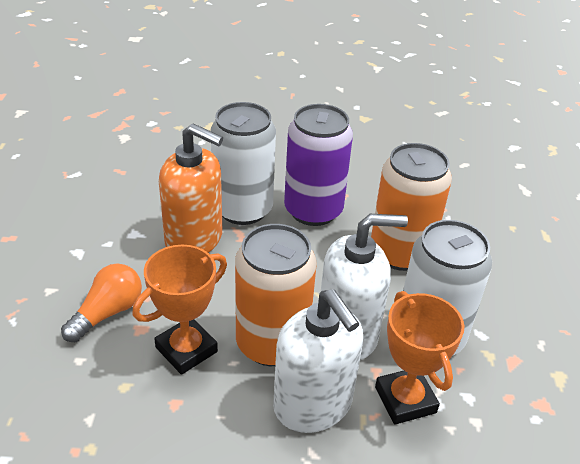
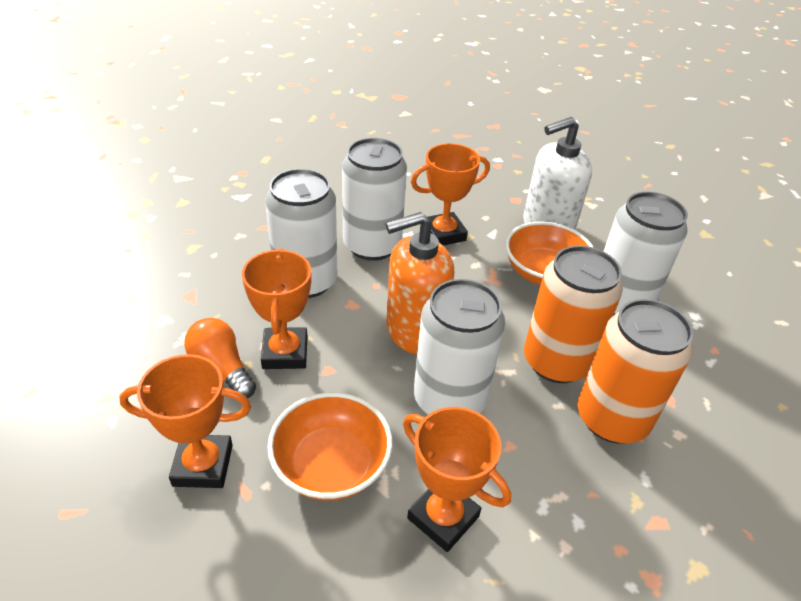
orange bowl: none = 0 -> [267,392,393,501] [505,221,594,285] = 2
orange trophy: [132,245,227,375] [375,291,464,425] = 2 -> [119,354,251,488] [242,248,311,369] [403,407,511,552] [411,143,490,246] = 4
purple can: [284,104,353,226] = 1 -> none = 0
white can: [210,102,276,225] [403,220,492,355] = 2 -> [265,169,337,298] [342,138,407,261] [414,279,505,415] [604,192,688,314] = 4
white soap dispenser: [273,289,363,433] [321,214,408,360] = 2 -> [523,117,592,230] = 1

